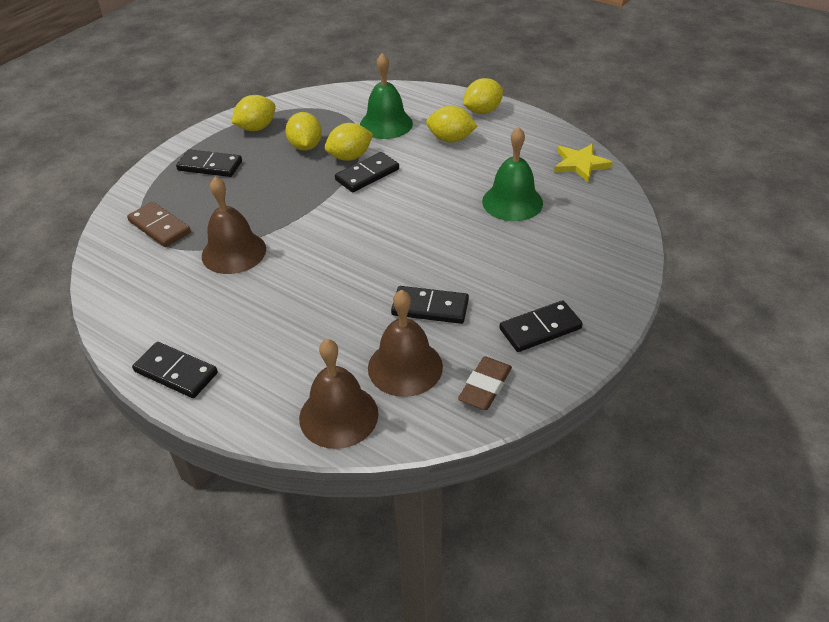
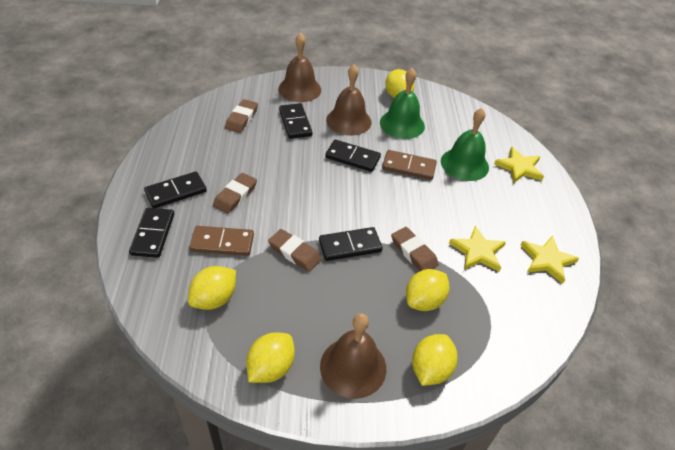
brown domino: [127,202,191,247] = 1 -> [189,226,254,256] [382,150,437,180] = 2
brown eraser: [458,356,512,410] = 1 -> [213,173,257,214] [225,99,258,133] [268,229,322,272] [391,227,439,271] = 4
yellow star: [554,144,613,182] = 1 -> [449,226,506,272] [494,147,544,183] [520,236,579,284] = 3

